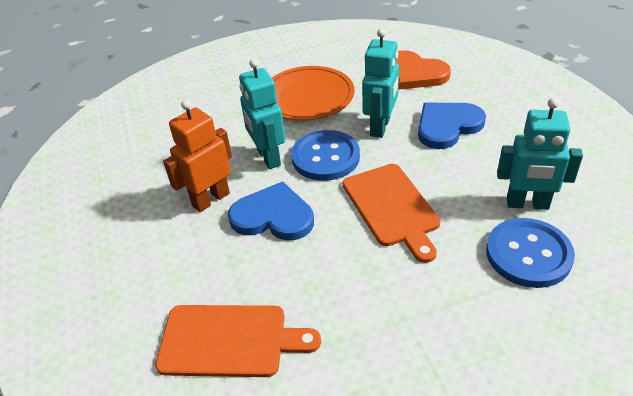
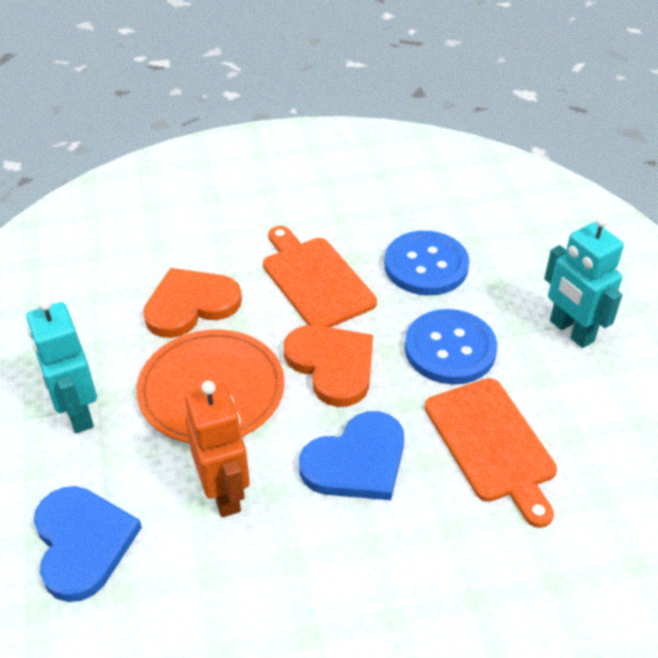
orange heart: [397,50,451,89] = 1 -> [143,268,242,338] [284,325,373,407] = 2
turquoise robot: [239,59,285,169] [362,28,399,138] [497,98,583,210] = 3 -> [26,298,97,433] [544,216,624,348] = 2

